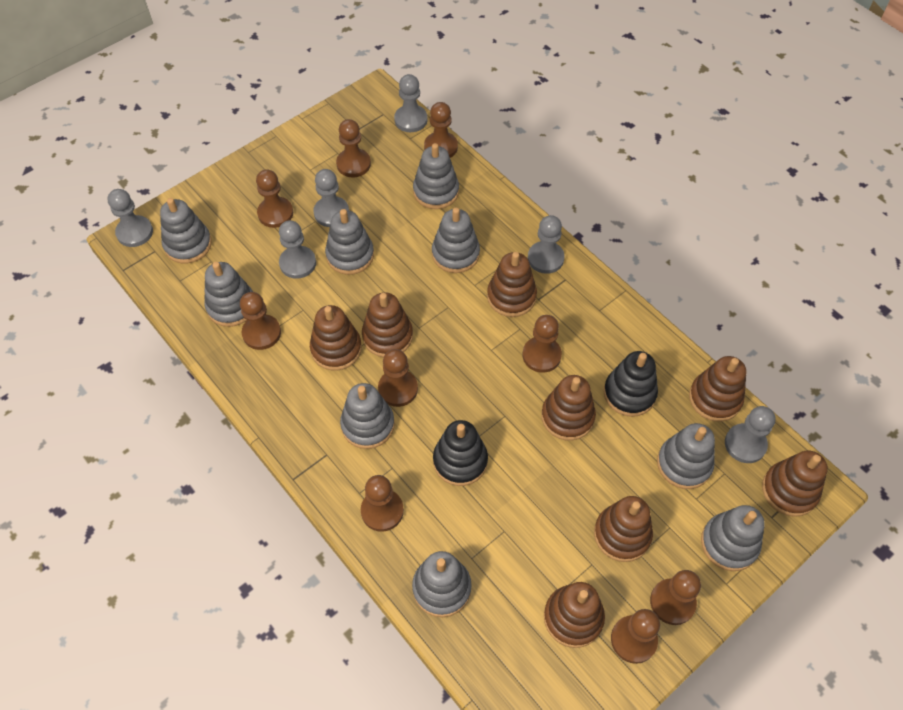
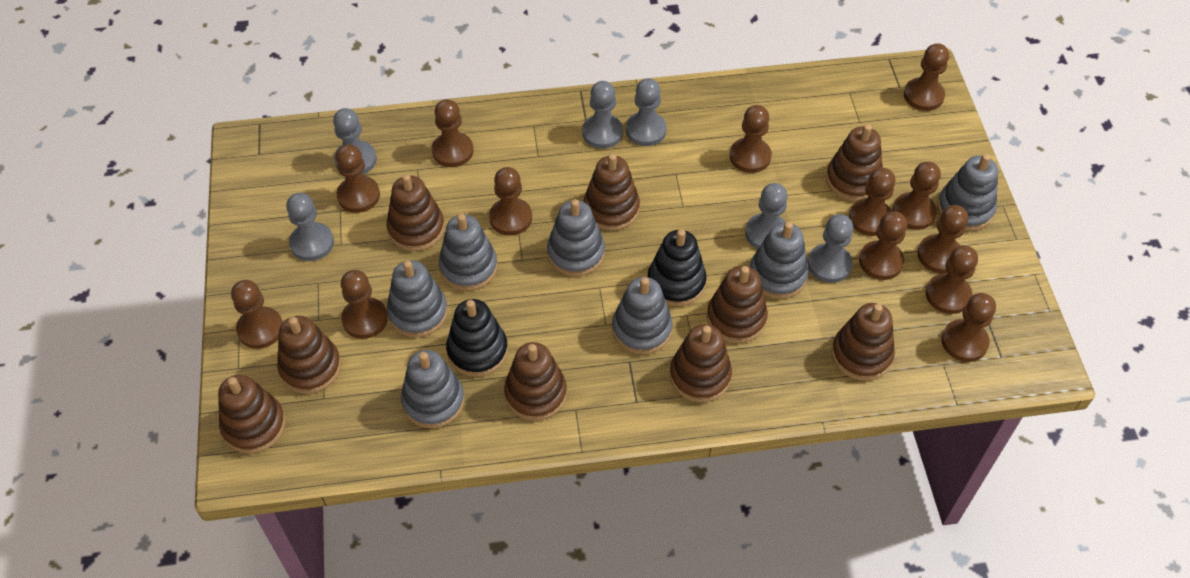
brown pawn: [240,292,281,350] [256,169,293,228] [336,119,371,177] [361,475,404,532] [378,349,418,407] [424,102,458,158] [523,315,562,373] [611,609,660,664] [650,570,701,625] = 9 -> [231,280,283,349] [336,144,380,213] [341,270,388,339] [432,99,473,167] [489,167,532,235] [730,105,772,173] [849,168,896,236] [859,211,907,280] [892,161,941,230] [904,43,949,111] [917,205,968,273] [926,245,978,314] [941,293,996,362] = 13
brown stacking toy: [310,305,362,371] [362,292,413,357] [487,252,537,317] [541,375,596,441] [544,582,605,648] [594,496,653,562] [689,356,746,422] [762,451,828,517] = 8 -> [218,375,285,454] [277,316,341,394] [387,174,445,251] [504,342,567,421] [583,154,640,231] [669,324,732,402] [707,266,768,343] [826,124,883,201] [831,303,895,381] = 9
grey stacking toy: [160,198,212,264] [204,262,253,327] [325,209,374,275] [340,383,395,449] [412,551,472,617] [413,143,459,209] [432,208,480,273] [657,423,715,489] [701,505,765,571] = 9 -> [387,260,448,337] [401,350,465,428] [439,214,498,291] [547,199,605,276] [612,277,673,354] [750,222,809,299] [937,154,998,231] = 7

